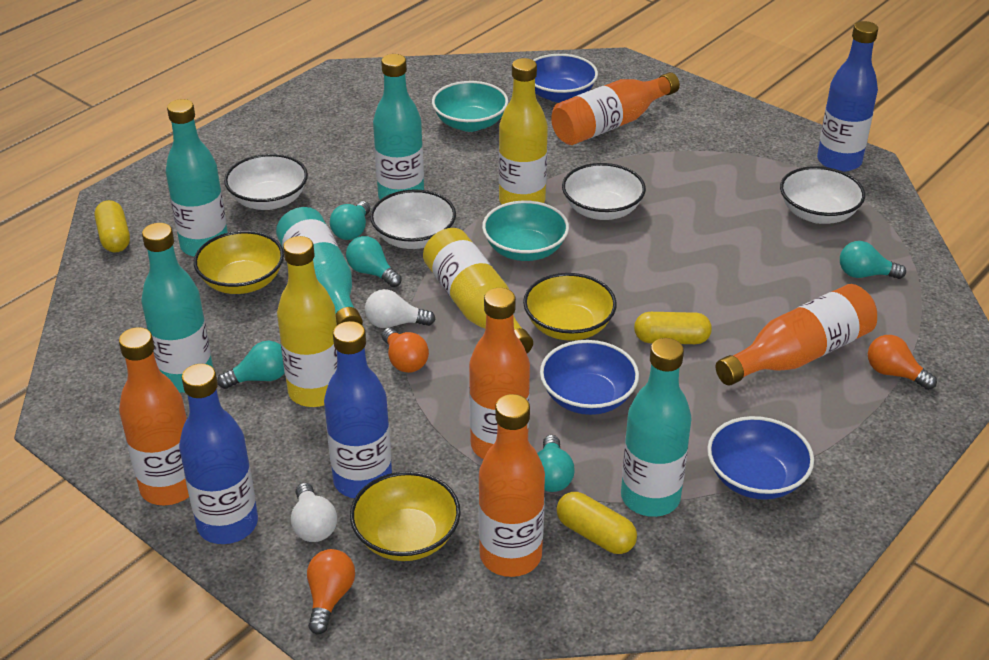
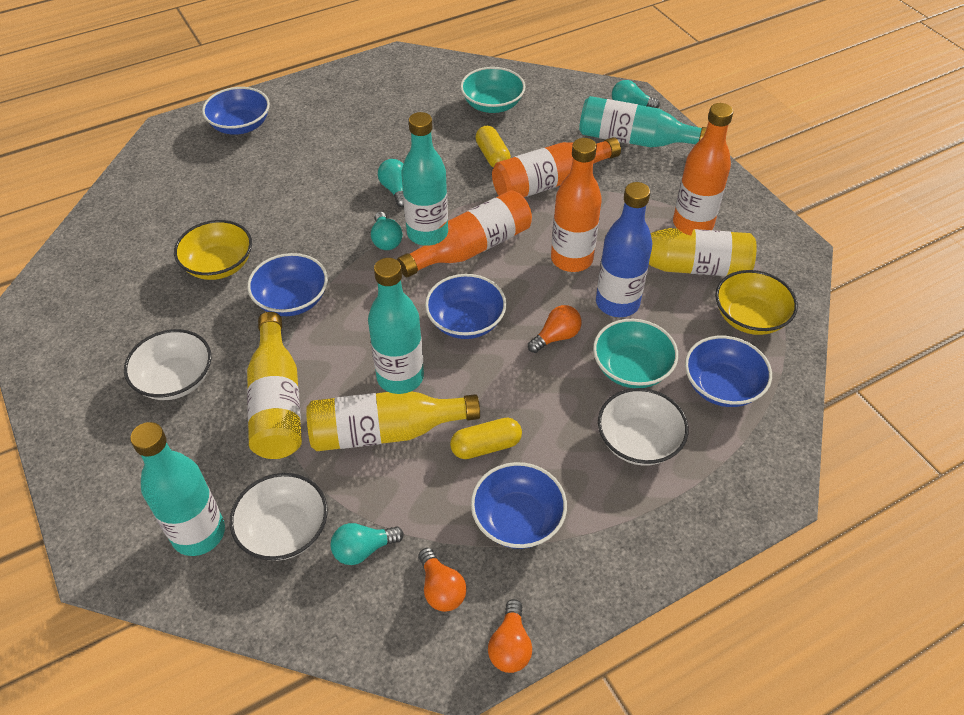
blue bottle: [179,364,258,544] [324,321,392,498] [817,21,878,172] = 3 -> [596,182,652,317] = 1
blue bowl: [533,54,598,103] [540,340,639,415] [707,416,814,500] = 3 -> [202,87,270,135] [247,253,328,316] [425,274,506,339] [471,462,567,549] [685,336,772,407] = 5
orange bottle: [119,327,189,505] [469,288,530,459] [478,394,545,577] [551,72,680,145] [716,284,877,385] = 5 -> [397,190,532,277] [492,137,621,197] [551,138,602,272] [673,103,733,230] = 4
turquoise bottle: [141,223,213,393] [166,99,228,257] [276,207,363,325] [373,54,424,199] [621,338,692,517] = 5 -> [130,422,225,556] [368,258,424,392] [401,112,448,245] [579,96,707,147] = 4
turquoise light bulb: [217,341,285,389] [330,201,370,240] [346,236,402,287] [537,435,575,492] [840,241,906,279] = 5 -> [330,523,404,565] [371,212,402,250] [378,159,404,207] [612,80,660,108] = 4
white bowl: [224,154,308,210] [370,190,456,249] [562,163,646,220] [780,166,865,224] = 4 -> [124,329,211,400] [230,473,328,561] [598,388,689,466] = 3
white light bulb: [291,483,337,542] [365,289,436,328] = 2 -> none = 0
yellow bowl: [194,231,284,294] [350,471,461,561] [523,273,617,341] = 3 -> [174,220,252,280] [715,270,798,335] = 2
yellow capsule: [95,200,130,253] [556,492,637,554] [634,312,712,344] = 3 -> [450,418,522,459] [475,126,511,168] = 2

